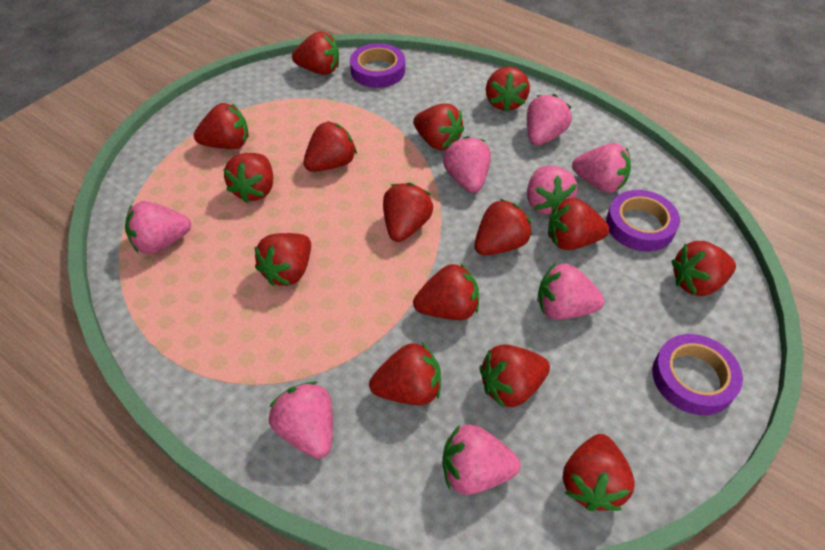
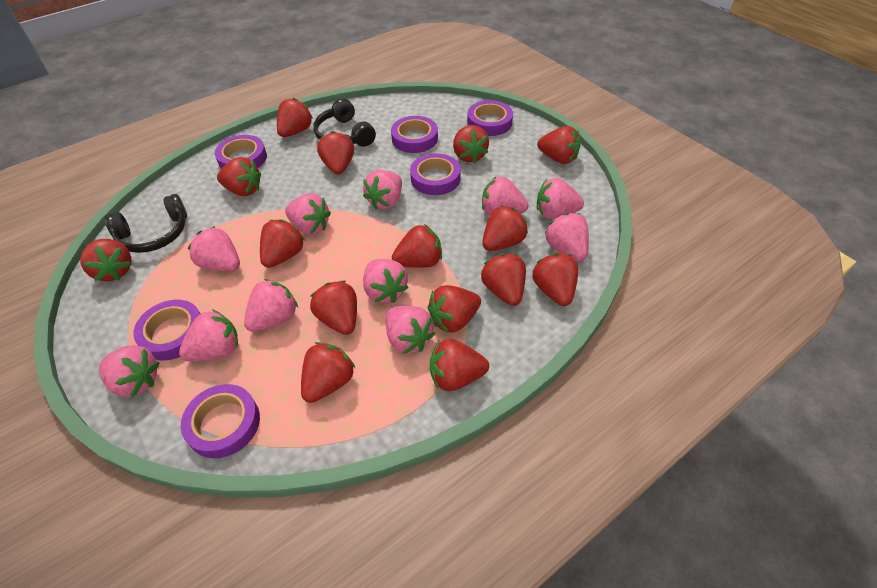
black headphones: none = 0 -> [104,194,187,253] [313,98,376,147] = 2
pink strawberry: [125,201,191,254] [269,381,333,459] [442,424,520,495] [443,136,491,193] [527,94,572,146] [527,166,577,215] [538,263,605,320] [572,143,631,193] = 8 -> [99,345,159,397] [179,309,238,361] [188,226,240,271] [244,279,298,332] [285,193,331,235] [363,170,402,209] [363,259,409,303] [386,306,435,354] [482,177,529,215] [537,178,584,219] [544,213,589,261] = 11
purple tape: [350,43,405,88] [606,190,680,251] [652,334,743,415] = 3 -> [133,300,201,361] [181,384,260,458] [215,135,267,169] [391,116,438,153] [410,153,461,195] [467,100,513,136] = 6

